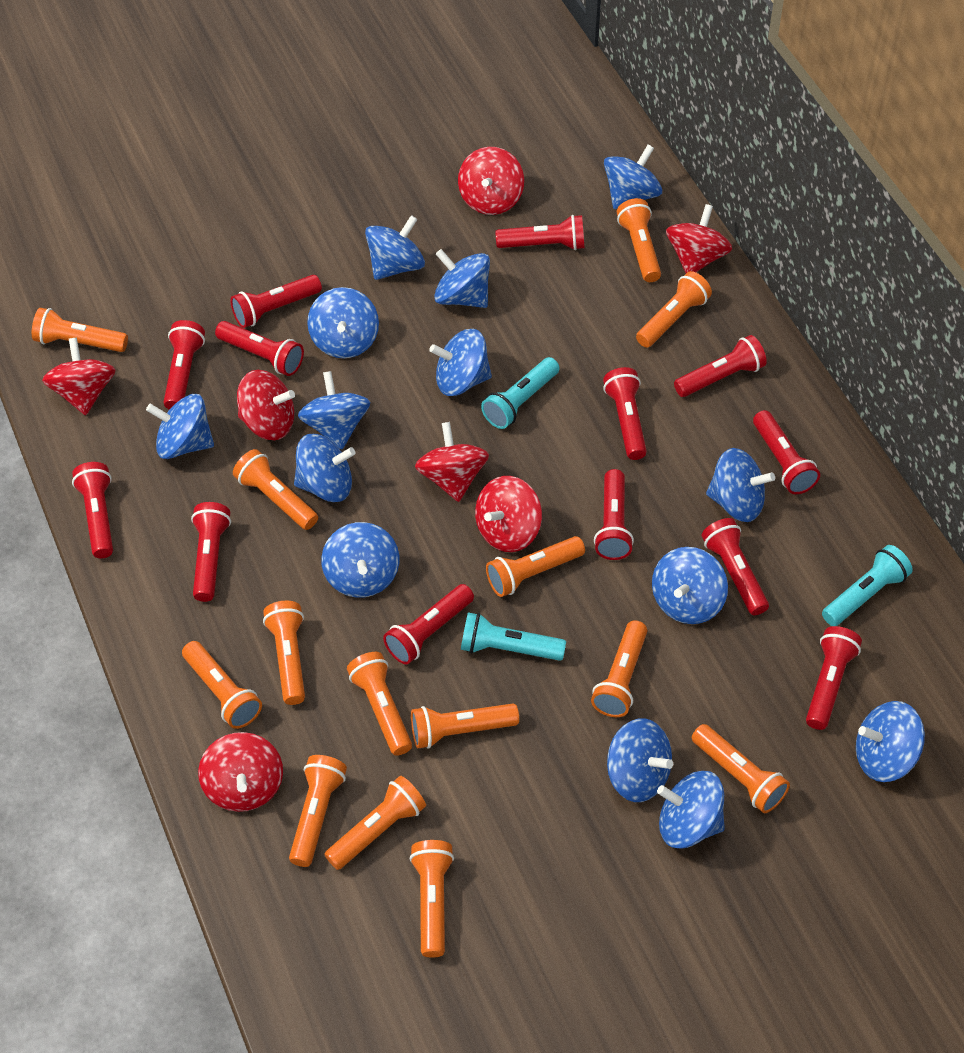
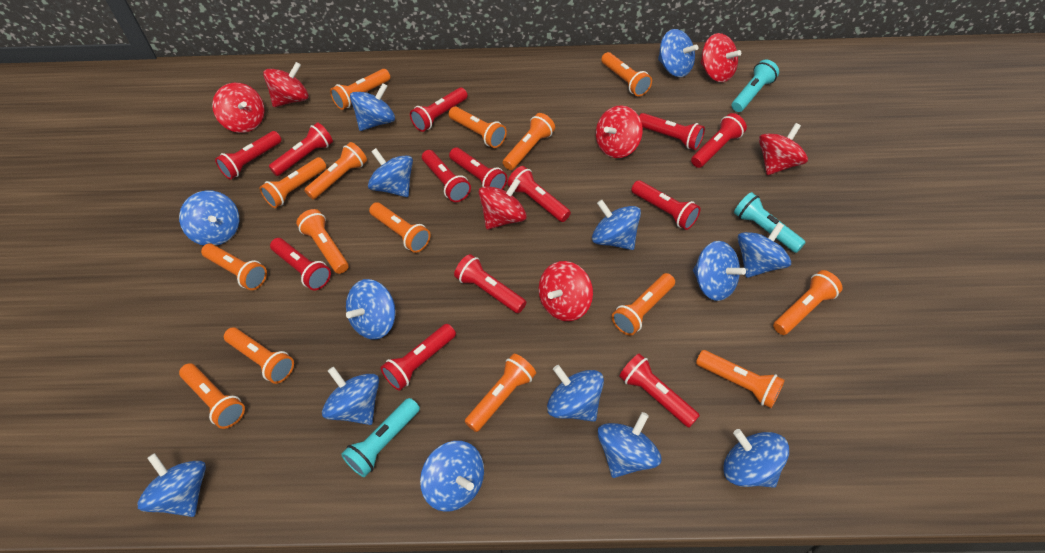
orange flashlight: [32,308,128,352] [182,641,262,729] [233,449,318,530] [263,601,305,705] [289,755,347,867] [324,776,426,870] [347,652,412,756] [410,840,454,958] [411,703,519,749] [486,536,585,597] [591,620,647,717] [617,198,661,282] [636,271,712,348] [692,724,790,813] = 14 -> [179,363,245,429] [201,243,267,290] [224,327,294,384] [260,157,326,208] [296,209,349,274] [304,142,367,199] [330,69,390,110] [369,202,430,253] [449,107,507,148] [465,354,536,432] [503,113,555,170] [601,52,652,96] [612,273,675,336] [696,350,785,408] [773,270,843,335] = 15

